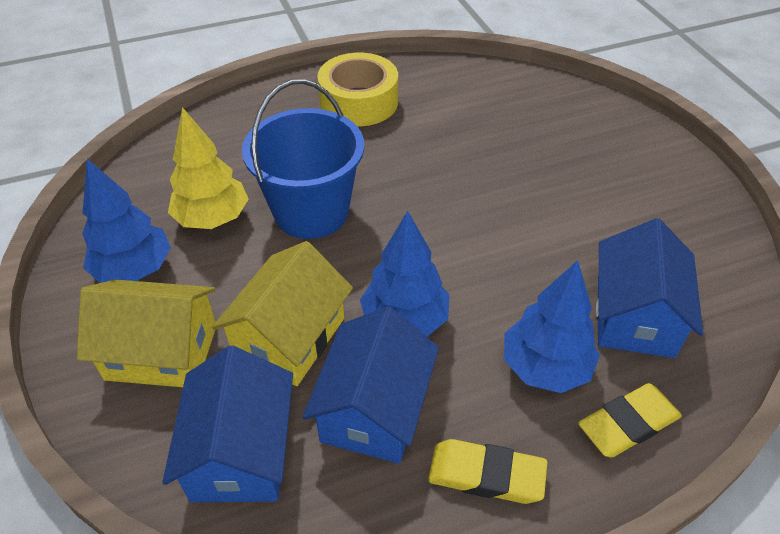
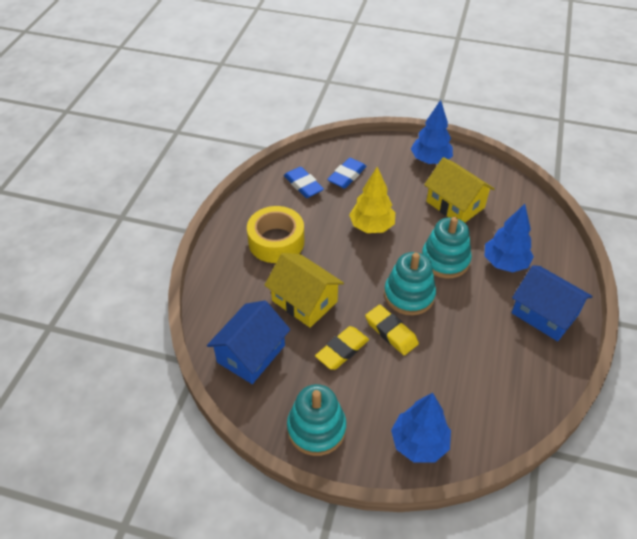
blue bucket: [242,79,364,239] = 1 -> none = 0
blue eraser: none = 0 -> [284,167,324,198] [327,158,367,189] = 2
blue house: [162,345,293,502] [302,306,439,464] [596,218,703,358] = 3 -> [207,301,290,384] [511,265,593,341] = 2
turquoise stacking toy: none = 0 -> [287,384,346,456] [384,252,436,315] [422,217,472,278] = 3

